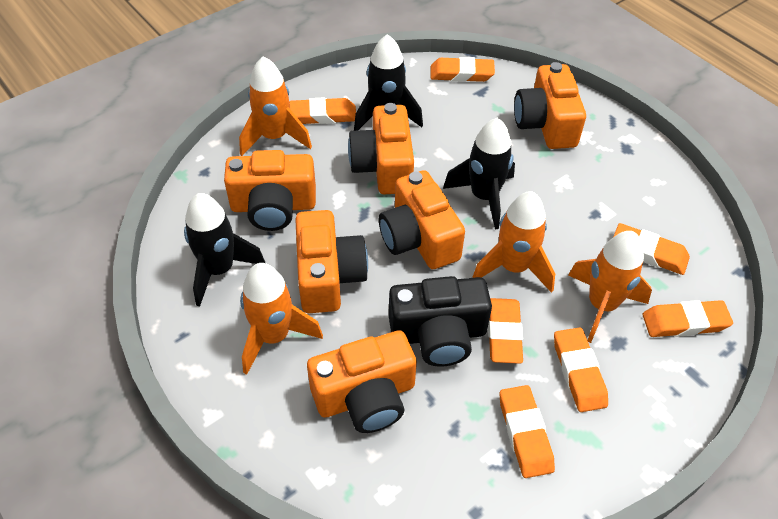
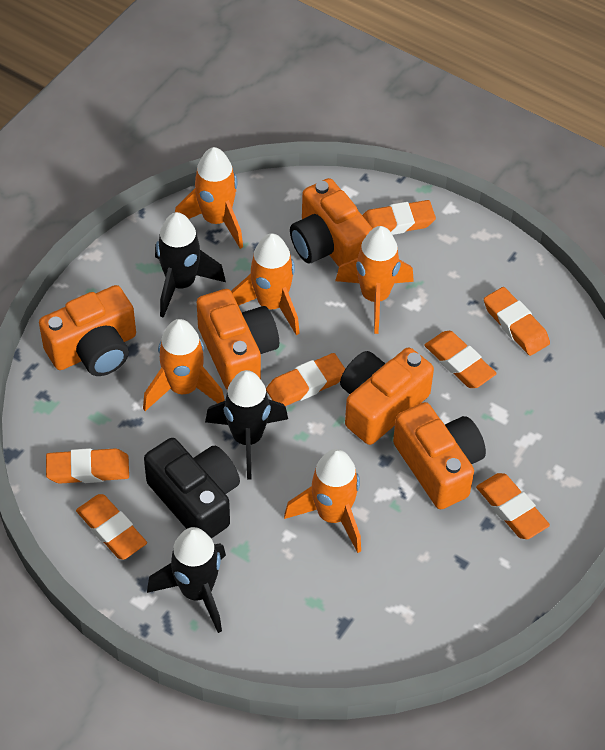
orange camera: [224,150,316,231] [295,210,368,313] [307,330,417,433] [348,103,414,194] [379,170,465,269] [514,62,586,149] = 6 -> [39,285,136,376] [197,289,279,390] [290,178,373,267] [340,347,434,445] [393,402,486,509] = 5
orange rocket: [239,56,312,156] [240,263,323,375] [472,191,555,293] [568,231,652,343] = 4 -> [143,319,225,411] [175,147,243,249] [231,233,300,335] [284,449,361,553] [335,226,414,334] = 5

